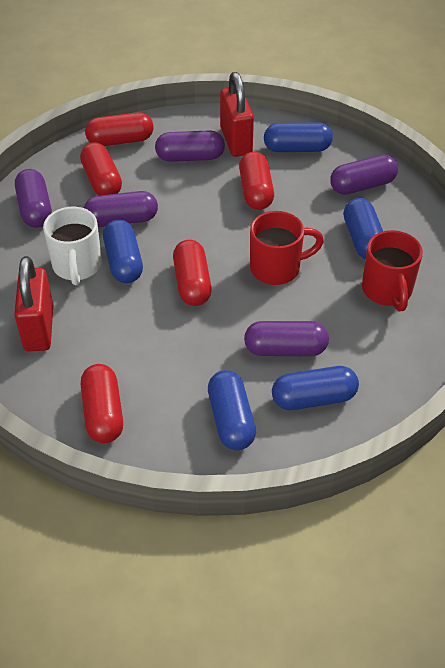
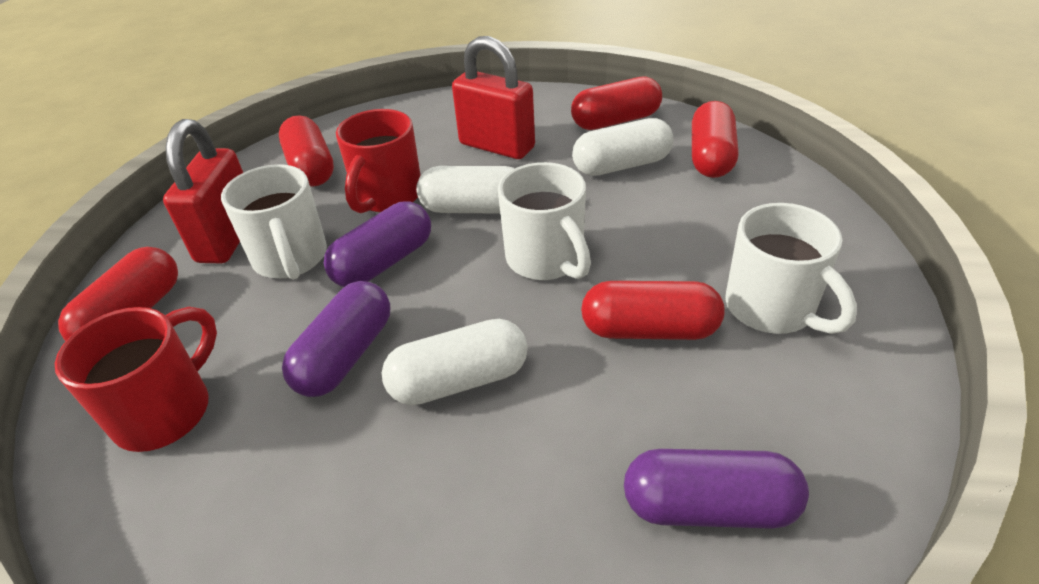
blue capsule: [103,219,143,283] [208,370,256,450] [264,122,333,152] [272,366,359,410] [344,198,383,259] = 5 -> none = 0
purple capsule: [15,169,52,228] [84,191,158,227] [155,130,225,162] [244,321,329,356] [330,154,398,195] = 5 -> [282,281,391,397] [324,201,431,287] [624,449,809,529] = 3
white capsule: none = 0 -> [382,319,528,405] [416,166,515,214] [572,118,673,176] = 3
white mug: [43,207,102,285] = 1 -> [221,164,327,280] [498,162,591,280] [726,203,857,334] = 3

